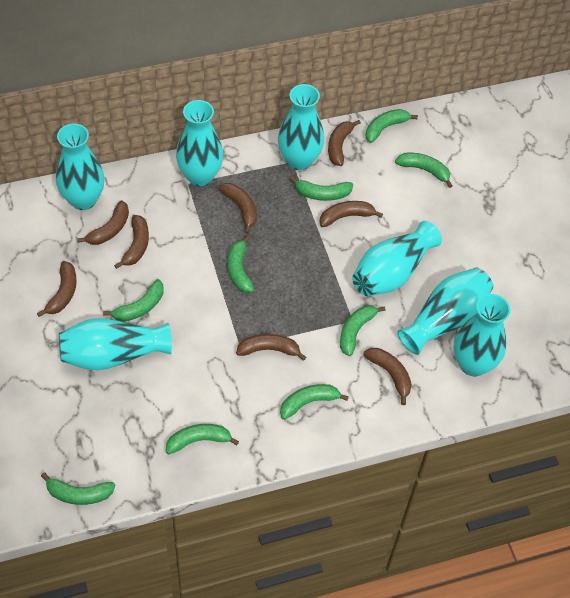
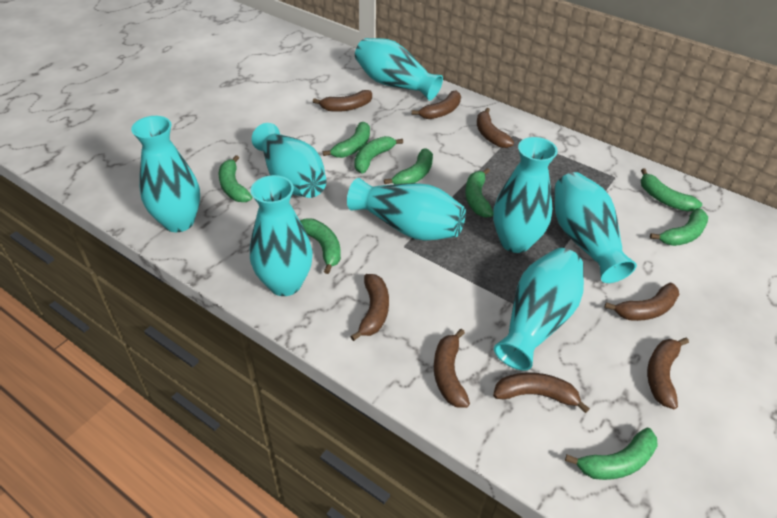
turquoise vase: [56,124,105,210] [59,318,172,370] [176,100,223,186] [278,84,324,170] [352,221,442,296] [397,268,493,355] [453,294,510,376] = 7 -> [131,116,200,232] [250,175,313,296] [252,123,327,198] [347,178,466,241] [355,38,443,101] [493,137,558,253] [494,248,584,371] [555,172,637,283] = 8

